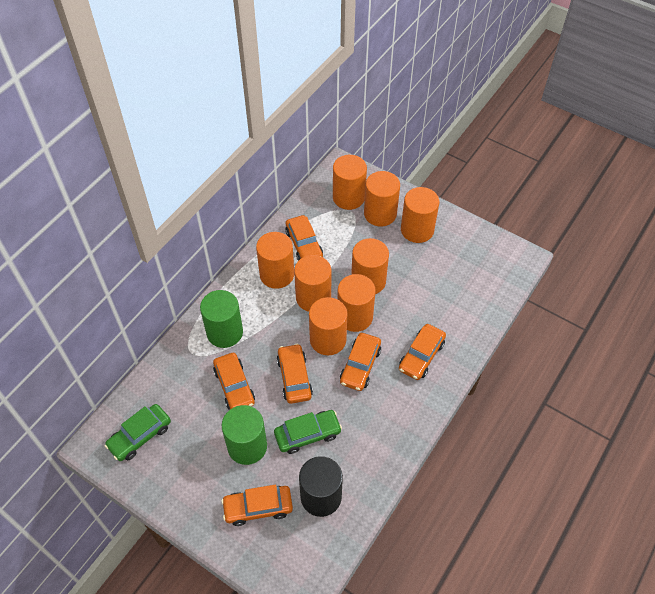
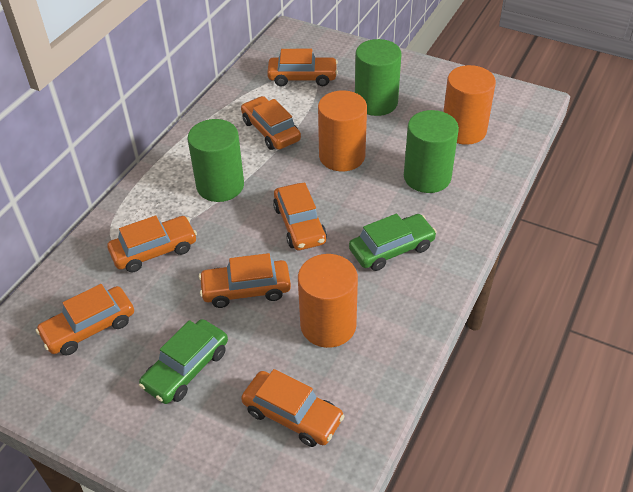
black cylinder: [299,456,343,517] = 1 -> none = 0
green cylinder: [200,290,243,348] [222,405,267,465] = 2 -> [188,119,244,202] [355,39,402,116] [404,110,459,193] = 3
orange car: [213,353,255,410] [221,485,293,526] [277,343,313,404] [285,215,323,261] [340,333,381,391] [399,324,446,380] = 6 -> [36,284,134,356] [108,215,197,272] [199,253,291,308] [241,96,301,150] [241,369,345,447] [267,49,338,86] [273,182,327,250] = 7
orange cylinder: [256,232,294,289] [294,255,331,312] [309,297,348,355] [333,155,367,210] [337,274,376,332] [351,238,389,294] [364,171,400,227] [401,187,439,243] = 8 -> [298,254,358,348] [318,90,367,171] [443,65,496,145] = 3

